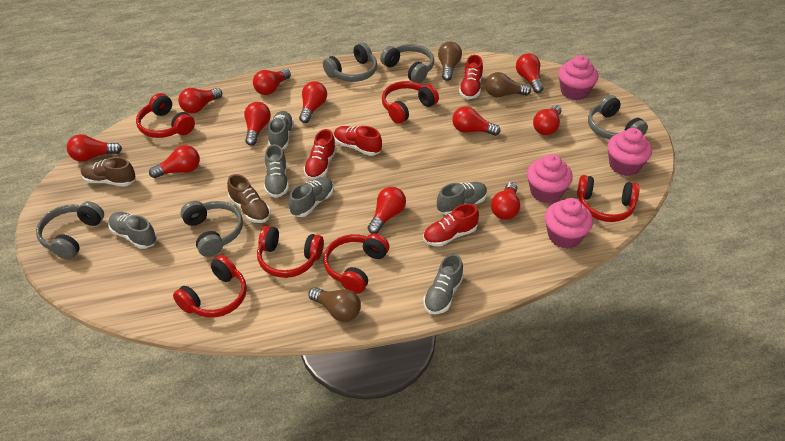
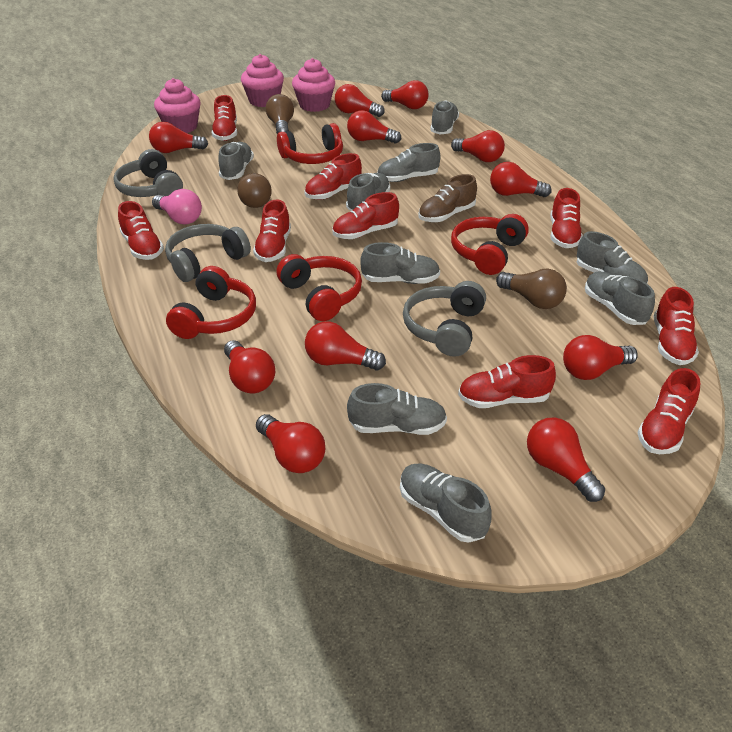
brown shoe: [81,157,135,187] [227,174,270,223] = 2 -> [418,174,477,222] = 1
grey headphones: [36,201,104,260] [181,201,243,257] [323,43,377,82] [380,44,434,83] [588,95,648,139] = 5 -> [113,149,183,197] [165,224,251,282] [403,281,486,357] = 3
grey shoe: [108,212,157,249] [264,144,289,198] [268,111,294,149] [288,177,334,217] [423,254,464,314] [437,182,487,215] = 6 -> [218,142,254,180] [346,173,390,211] [347,383,447,435] [360,242,440,284] [377,143,440,182] [400,463,492,543] [430,100,459,134] [577,231,648,283] [585,271,655,325] = 9
pink cupcake: [527,154,573,203] [545,198,593,249] [558,55,598,100] [607,128,652,176] = 4 -> [154,78,201,133] [241,54,284,107] [292,58,335,112] = 3
pink light bulb: none = 0 -> [152,189,202,224] = 1
red headphones: [136,93,195,138] [173,255,247,317] [257,226,324,278] [323,233,389,294] [382,81,439,124] [577,175,640,222] = 6 -> [166,266,256,339] [277,123,343,164] [277,254,362,321] [451,214,529,275] = 4
red shoe: [304,129,336,180] [334,126,382,156] [423,204,479,247] [459,55,483,99] = 4 -> [118,201,164,260] [211,95,237,141] [253,200,291,262] [304,153,362,200] [332,192,399,239] [458,355,556,408] [551,188,583,248] [637,368,700,454] [654,287,699,365] = 9

